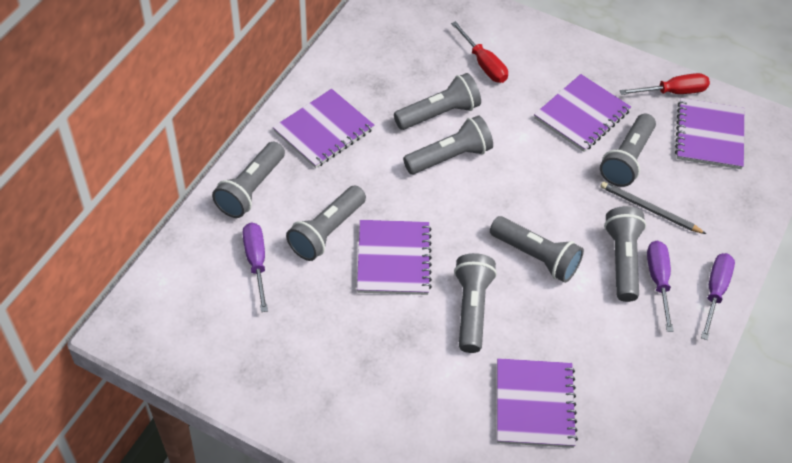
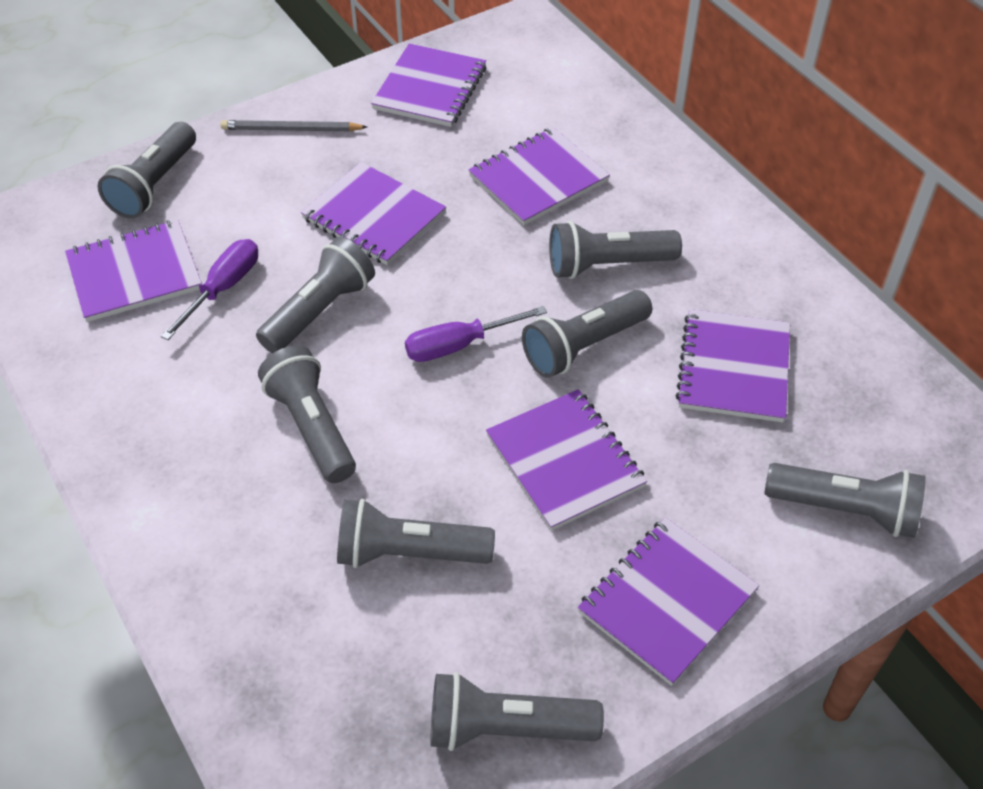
purple notebook: [273,89,375,168] [357,220,432,295] [497,358,578,448] [534,74,631,152] [675,98,744,169] = 5 -> [65,220,202,322] [301,162,446,265] [371,43,486,127] [469,127,610,225] [486,389,647,531] [578,517,759,686] [675,309,790,422] = 7
purple screwdriver: [242,223,268,312] [647,240,674,332] [701,253,735,340] = 3 -> [161,239,258,340] [405,306,547,362] = 2
red screwdriver: [451,21,508,83] [620,73,710,95] = 2 -> none = 0

